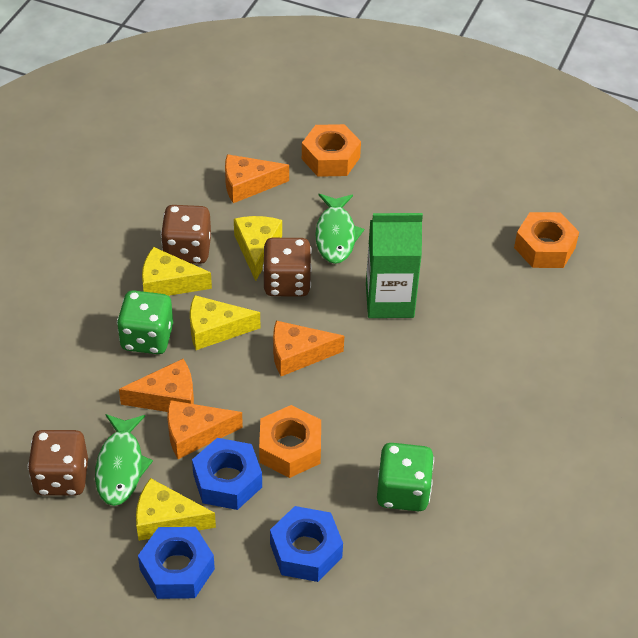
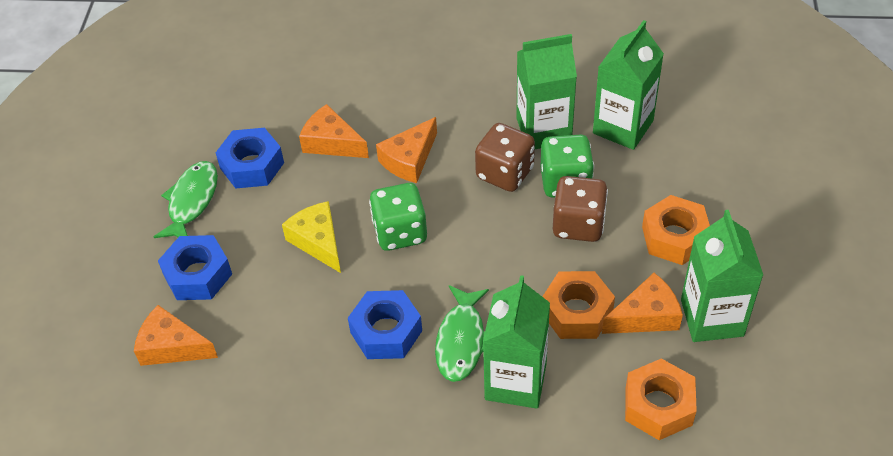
brown dice: [28,430,88,496] [161,205,211,264] [263,238,312,297] = 3 -> [475,123,535,192] [553,176,608,242] = 2
green carton: [366,213,423,318] = 1 -> [483,275,550,409] [516,34,577,149] [593,20,664,150] [681,210,763,342] = 4
yellow cheese: [136,478,216,541] [142,247,212,296] [190,295,260,350] [234,216,282,281] = 4 -> [282,201,341,273] = 1

